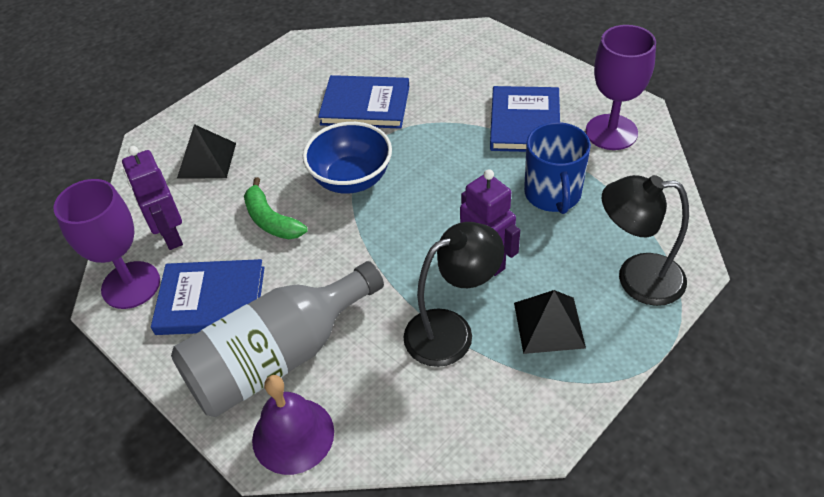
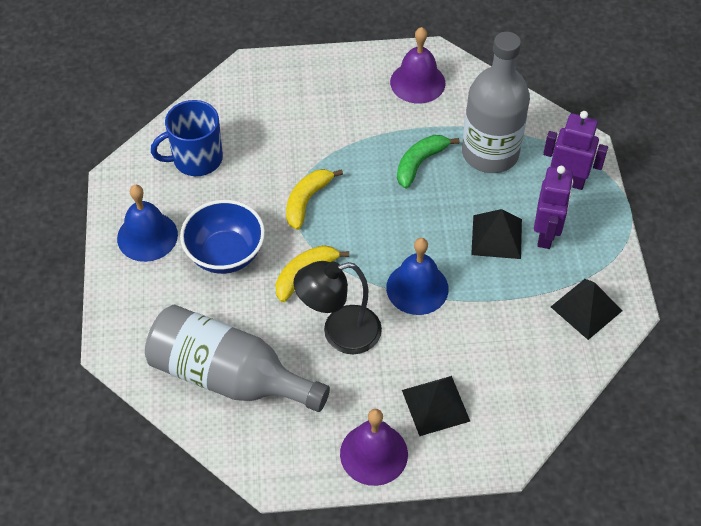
black lamp: [404,222,504,367] [602,175,689,306] = 2 -> [293,261,382,354] = 1
black pyramid: [177,124,236,179] [514,290,586,354] = 2 -> [402,376,470,436] [471,209,522,259] [551,279,622,340] = 3
blue bell: none = 0 -> [117,185,178,262] [386,238,449,315] = 2
blue book: [151,259,265,335] [318,75,409,129] [490,86,560,152] = 3 -> none = 0
grey bottle: [171,261,384,417] = 1 -> [145,304,330,412] [462,32,530,173] = 2
purple bell: [252,375,334,475] = 1 -> [340,409,408,486] [390,27,445,104] = 2
purple goblet: [53,179,160,309] [586,25,656,150] = 2 -> none = 0
yellow banana: none = 0 -> [275,245,349,302] [286,169,343,230] = 2

